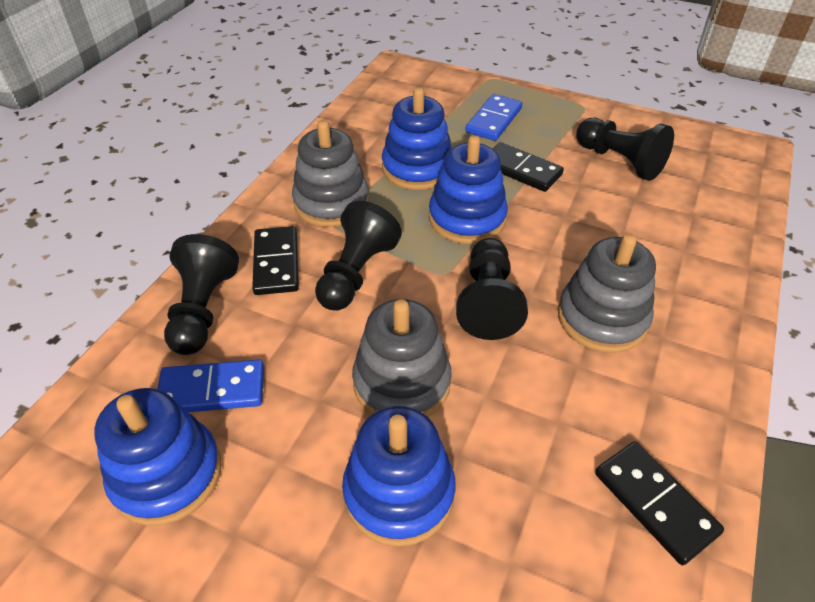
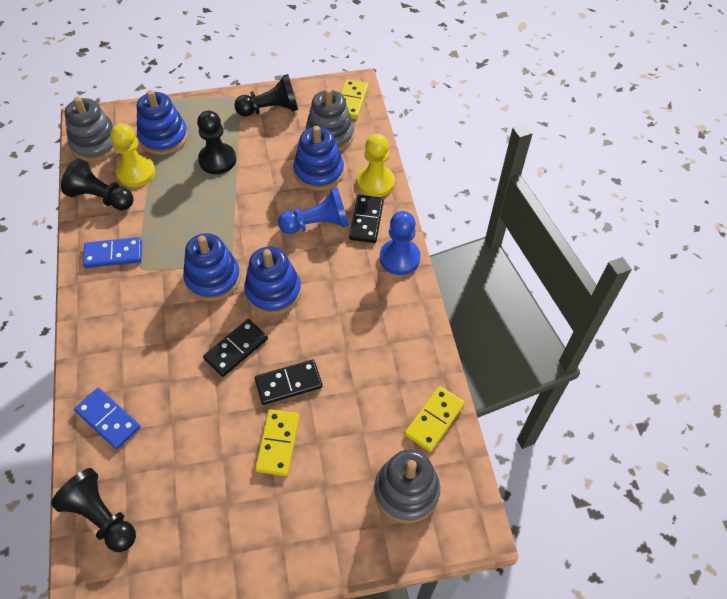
blue pawn: none = 0 -> [278,187,349,234] [380,211,420,275] = 2
yellow domino: none = 0 -> [255,409,300,476] [341,79,369,119] [405,386,465,452] = 3
yellow pawn: none = 0 -> [110,123,155,187] [357,134,395,197] = 2

